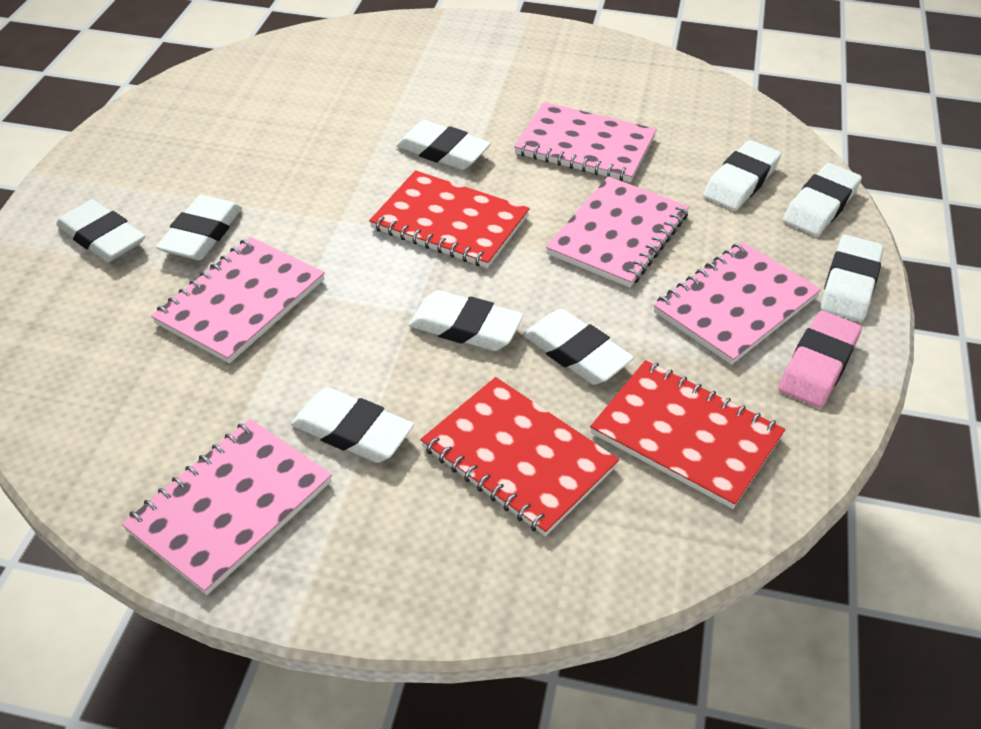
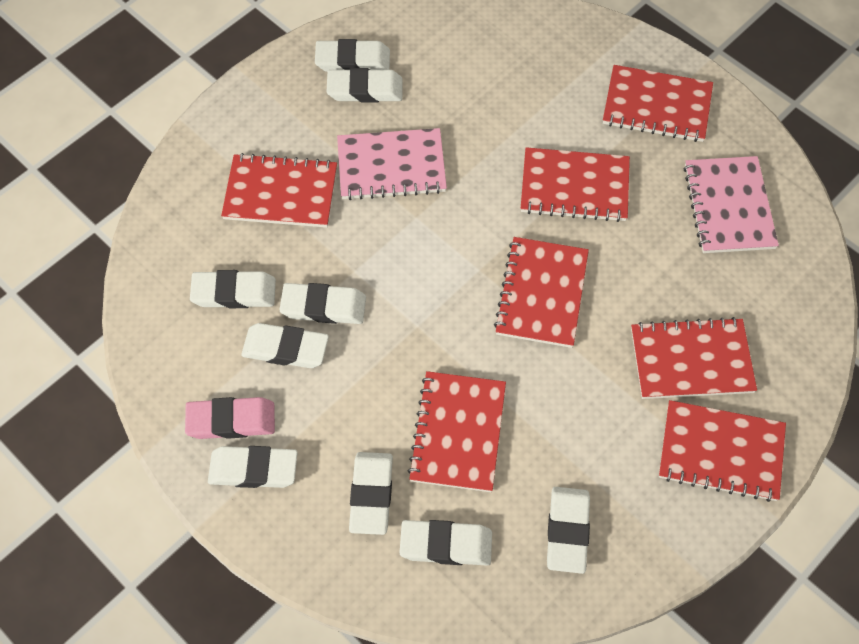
pink notebook: [122,419,332,595] [151,237,325,363] [514,102,657,182] [546,176,689,288] [653,242,821,365] = 5 -> [337,128,447,200] [684,156,779,253] = 2
red notebook: [369,170,530,268] [421,377,619,536] [590,360,785,509] = 3 -> [221,153,337,227] [408,371,506,492] [494,237,589,348] [521,147,630,222] [603,65,713,142] [631,317,757,399] [659,400,786,502] = 7

